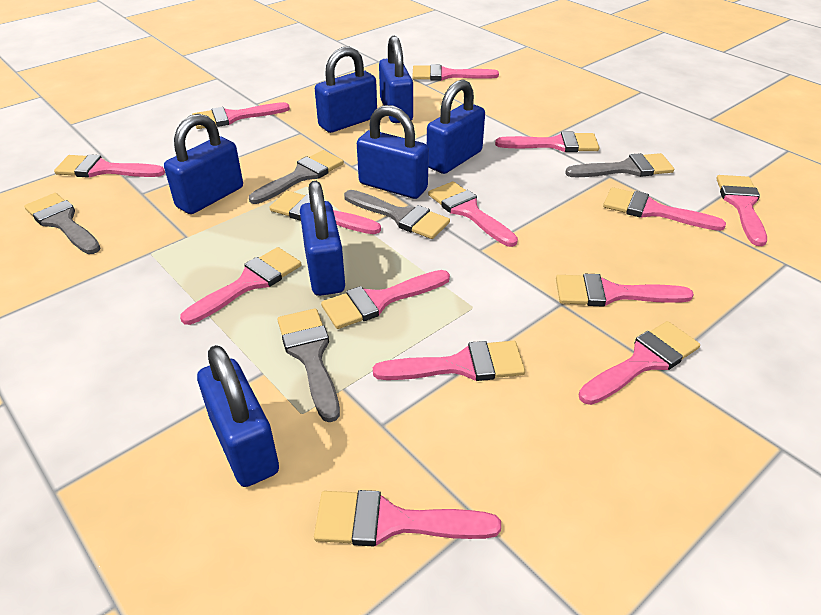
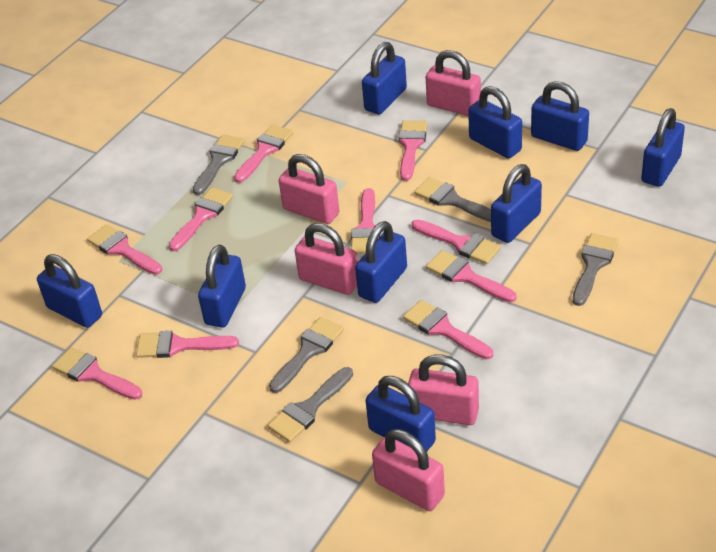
blue padlock: [164,114,243,214] [197,345,279,487] [300,181,345,296] [315,47,377,133] [357,105,429,199] [379,36,413,123] [427,80,485,174] = 7 -> [37,254,102,328] [198,245,246,328] [355,221,407,303] [362,42,407,115] [365,376,436,451] [468,86,522,158] [491,164,542,243] [531,81,589,151] [641,108,685,187] = 9
pink brush: [54,154,165,178] [180,247,301,325] [192,102,290,129] [269,191,381,234] [314,490,501,546] [321,270,450,329] [373,341,525,381] [412,64,499,81] [428,181,518,247] [495,131,599,152] [556,274,694,306] [579,321,700,405] [603,187,726,231] [716,175,767,246] = 14 -> [52,347,142,400] [87,224,162,275] [136,331,239,358] [169,187,233,251] [234,125,293,183] [351,188,380,254] [399,120,427,181] [403,300,493,360] [412,219,501,264] [426,250,517,302] = 10
pink padlock: none = 0 -> [279,154,340,224] [295,223,358,295] [372,429,445,511] [408,355,479,425] [426,50,481,116] = 5

